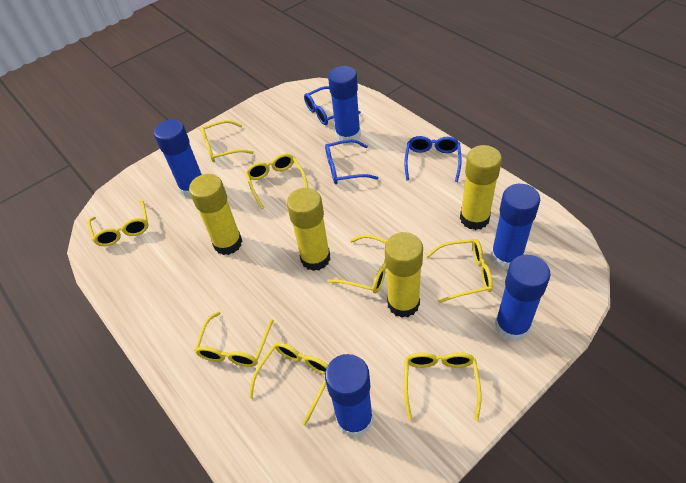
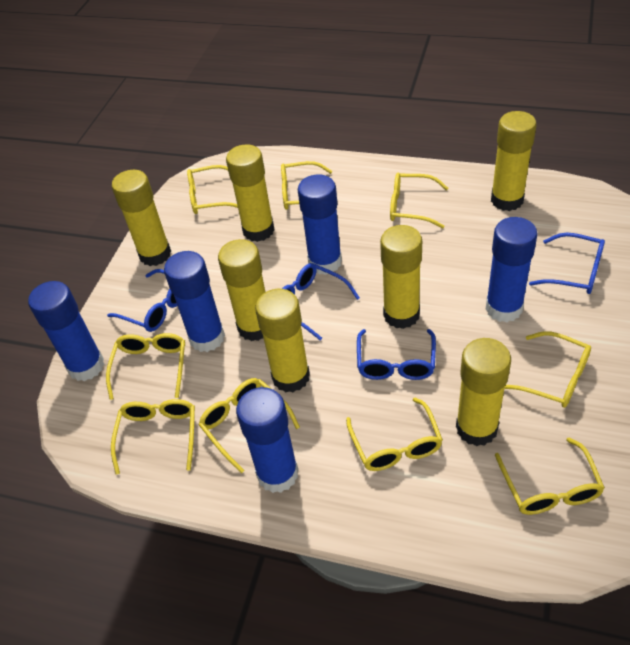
blue glasses: [304,86,361,125] [325,139,379,184] [404,136,462,182] = 3 -> [107,269,177,332] [282,263,360,340] [357,329,436,380] [529,232,605,294] = 4
yellow glasses: [88,200,148,246] [194,311,274,367] [200,120,254,162] [245,153,309,209] [249,342,328,426] [329,235,387,294] [404,352,482,421] [426,239,493,303] = 8 -> [106,333,185,400] [111,399,195,475] [187,165,238,214] [199,378,300,473] [281,161,332,210] [346,398,443,471] [390,173,448,228] [495,438,605,515] [504,331,591,408] = 9
yellow glue stick: [189,174,242,255] [287,188,330,271] [385,232,423,318] [460,145,502,230] = 4 -> [112,170,171,266] [218,239,265,341] [226,145,275,242] [255,289,310,393] [380,225,422,329] [456,338,511,446] [491,111,537,211] = 7

